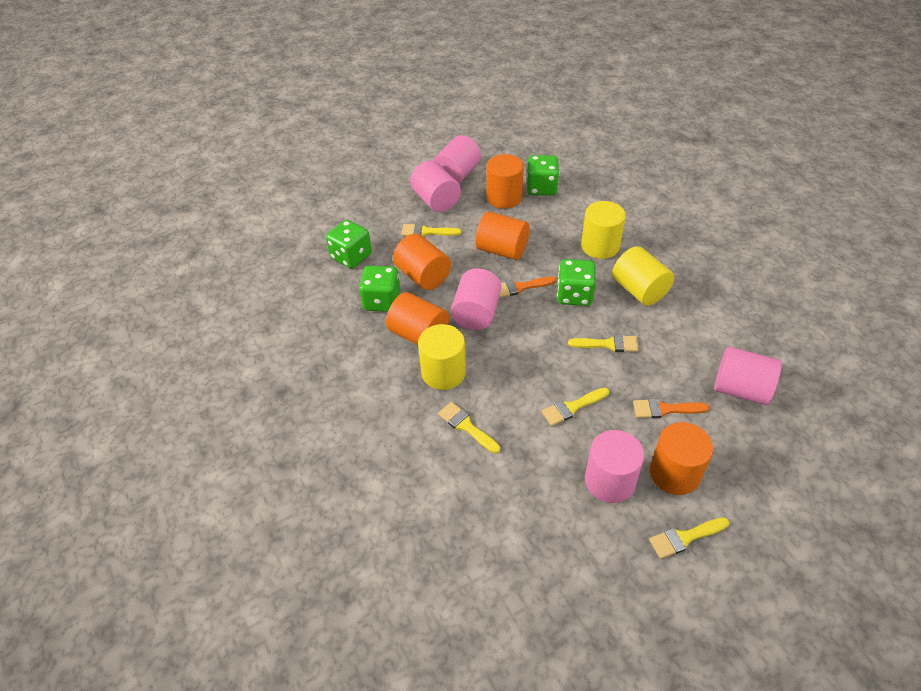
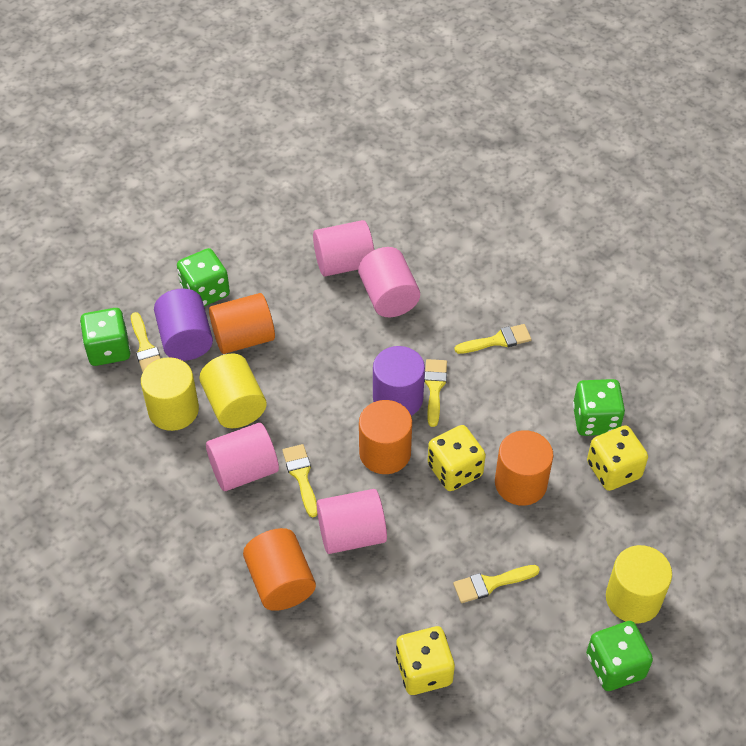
orange brush: [499,276,557,298] [633,399,709,418] = 2 -> none = 0
orange cylinder: [386,292,449,345] [393,234,451,290] [475,211,530,260] [487,154,524,209] [650,422,713,495] = 5 -> [209,293,275,354] [243,528,316,611] [359,400,412,474] [495,430,553,506] = 4
pink cylinder: [410,160,461,212] [433,135,481,183] [451,268,501,330] [585,430,644,503] [714,347,782,405] = 5 -> [206,423,279,491] [313,220,374,276] [317,489,387,554] [358,247,420,317] = 4
purple cylinder: none = 0 -> [154,289,213,361] [373,346,425,416] = 2
yellow dice: none = 0 -> [396,626,455,695] [428,425,486,491] [587,425,648,491] = 3

